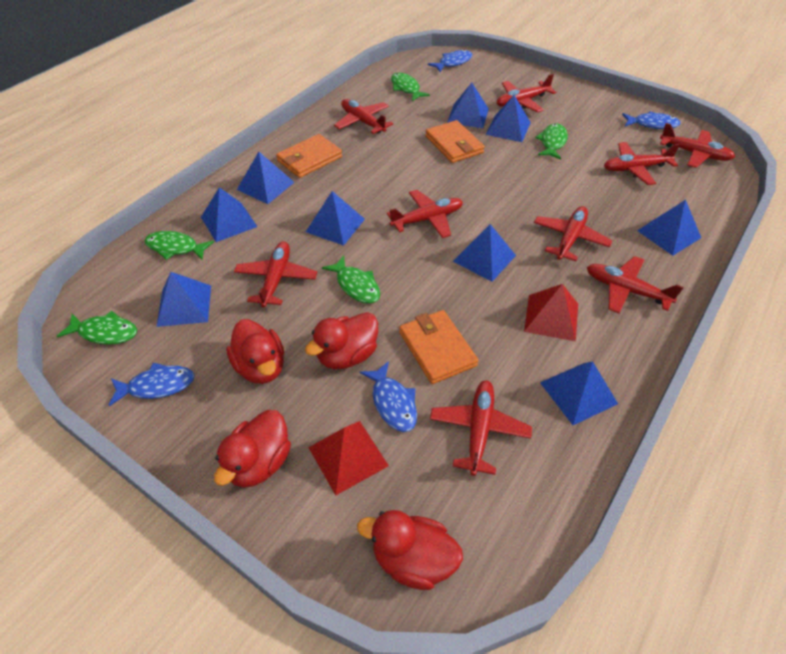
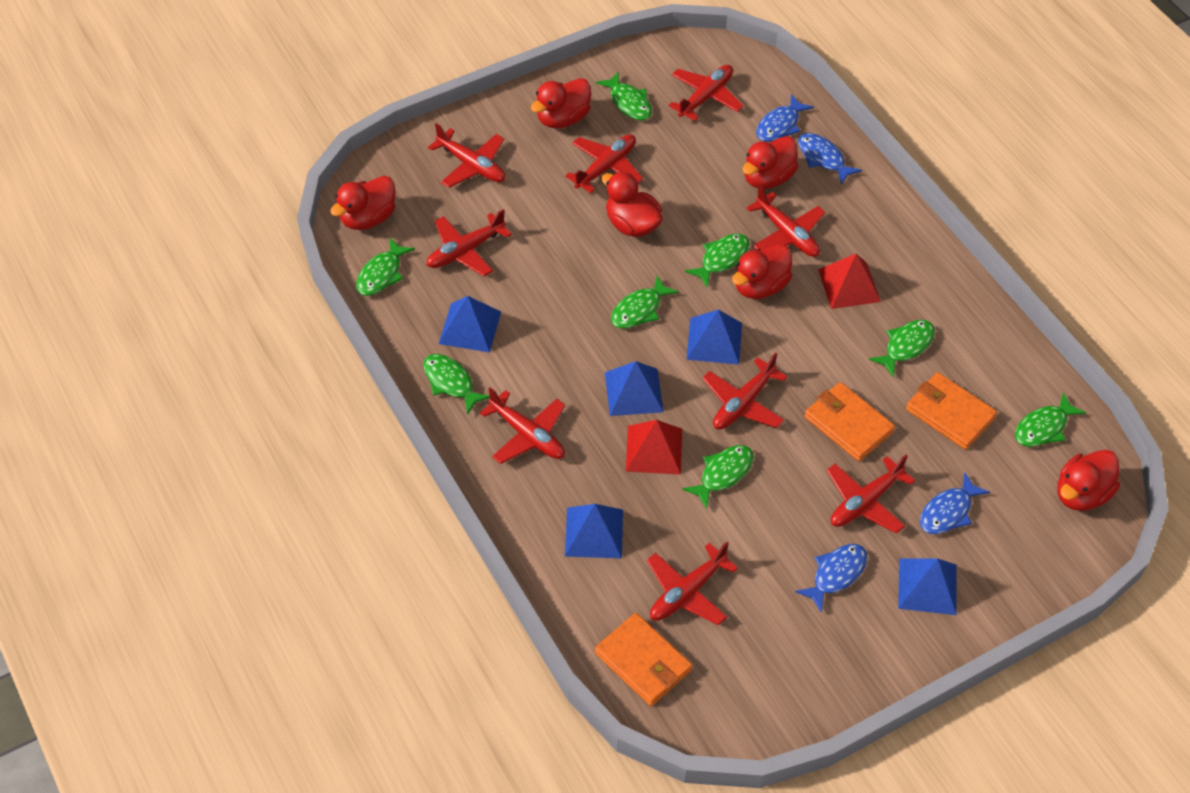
blue pyramid: [157,272,211,327] [201,187,257,242] [237,152,295,204] [306,191,365,246] [447,83,489,128] [453,224,516,282] [486,95,531,142] [540,361,618,425] [637,200,701,256] = 9 -> [439,296,501,353] [565,504,623,558] [605,361,664,416] [686,310,742,365] [898,558,957,615] = 5
green fish: [57,311,137,344] [145,231,214,260] [322,256,380,303] [391,73,430,101] [535,124,568,160] = 5 -> [356,238,415,296] [423,354,490,415] [596,71,652,120] [611,275,679,328] [682,445,754,509] [685,234,750,288] [869,320,935,377] [1015,392,1086,447] = 8
red duck: [214,410,291,488] [226,319,284,384] [305,312,378,369] [357,510,463,590] = 4 -> [330,176,395,230] [531,78,591,129] [601,171,663,237] [732,244,792,299] [742,136,798,189] [1058,450,1120,511] = 6

